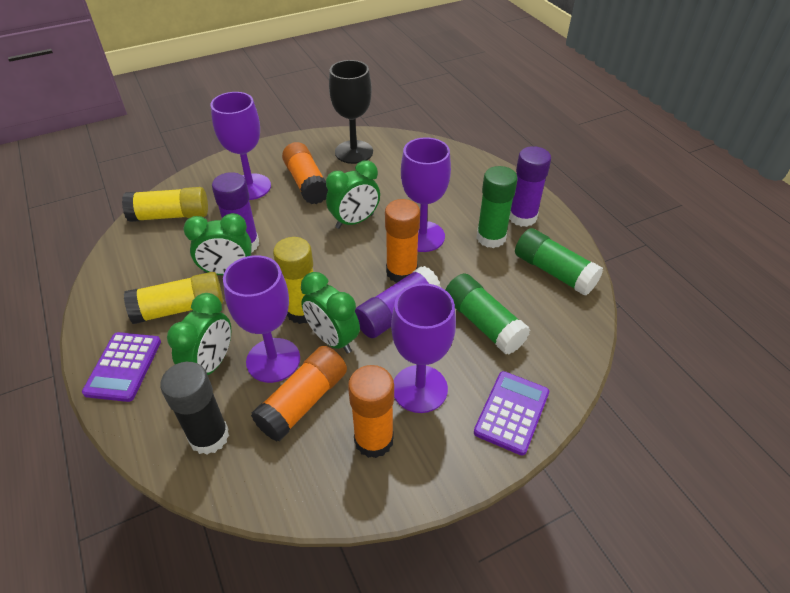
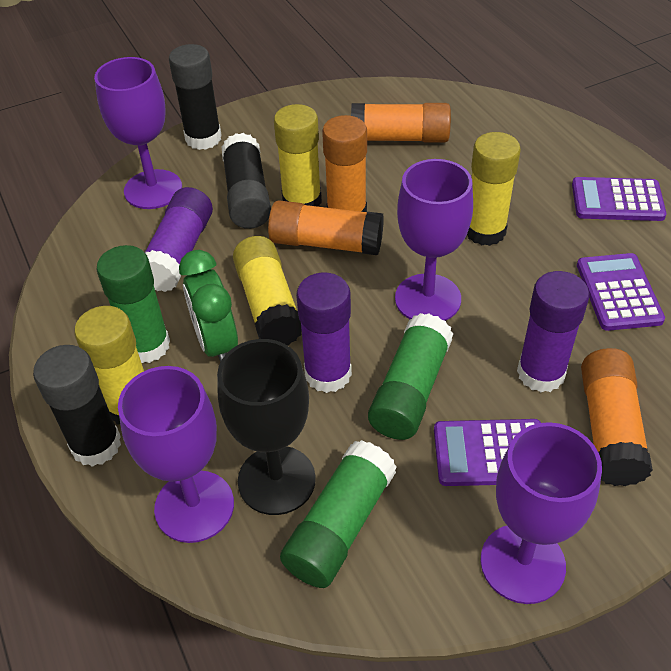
black glue stick: [160,362,229,455] = 1 -> [33,345,121,467] [169,44,222,150] [221,133,271,229] = 3
green clock: [167,293,231,375] [184,213,252,275] [301,272,360,354] [326,160,380,229] = 4 -> [179,250,238,362] = 1
purple calculator: [82,332,161,402] [474,371,549,455] = 2 -> [434,419,541,486] [572,177,667,221] [577,253,665,331] = 3
yellow glue stick: [122,187,208,222] [124,272,223,324] [273,237,313,324] = 3 -> [74,306,144,425] [233,236,302,345] [274,104,322,207] [467,132,521,246] = 4

